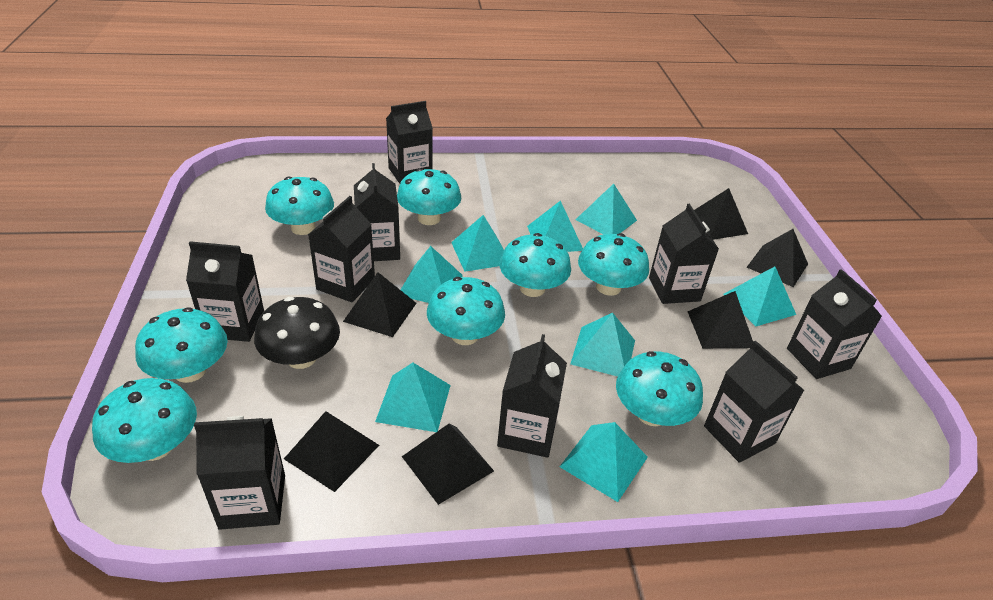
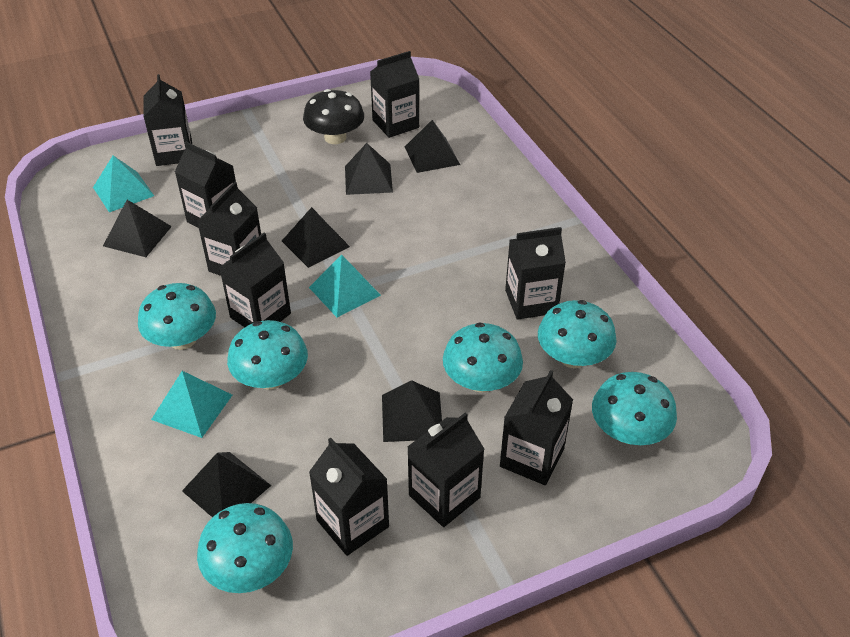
turquoise mushroom: [92,378,197,463] [135,307,228,383] [265,176,334,235] [397,168,461,225] [427,277,505,345] [500,233,571,297] [578,233,649,296] [616,351,703,426] = 8 -> [138,283,216,350] [197,503,293,593] [227,320,308,390] [443,322,523,393] [538,300,617,368] [592,372,677,445] = 6
turquoise pyramid: [375,362,451,432] [401,246,463,303] [451,215,504,272] [527,200,583,252] [560,422,648,502] [570,313,635,377] [576,184,637,234] [724,267,796,327] = 8 -> [93,155,154,212] [151,371,232,438] [309,255,381,317] = 3

